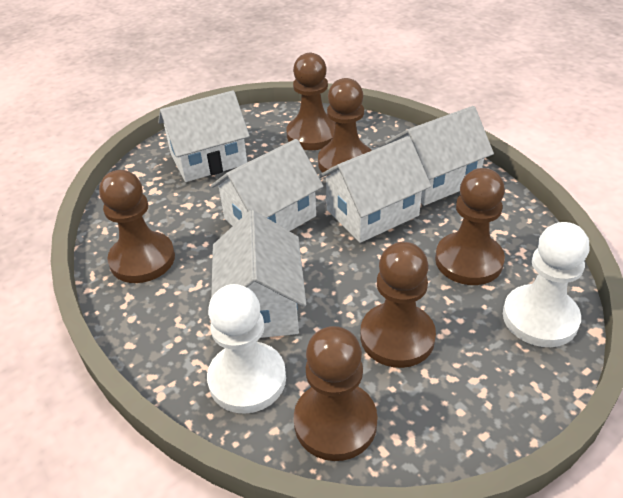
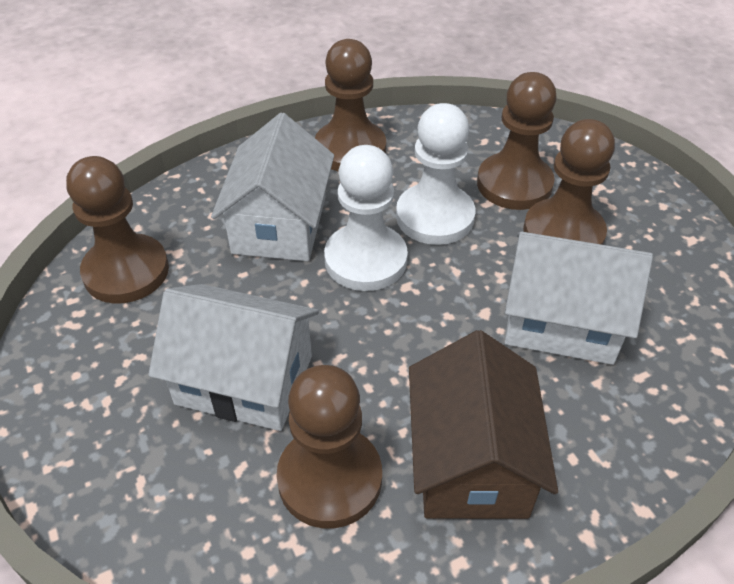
brown house: none = 0 -> [409,330,558,519] = 1
brown pawn: [99,170,175,283] [286,53,335,150] [294,326,377,461] [318,78,372,176] [360,242,436,368] [435,168,505,285] = 6 -> [66,156,169,303] [276,365,382,528] [315,39,386,172] [477,72,557,210] [523,119,615,245] = 5
white house: [158,90,250,182] [211,139,324,231] [211,210,306,338] [318,136,431,243] [385,106,494,206] = 5 -> [148,284,319,431] [211,113,334,261] [505,232,653,365] = 3

